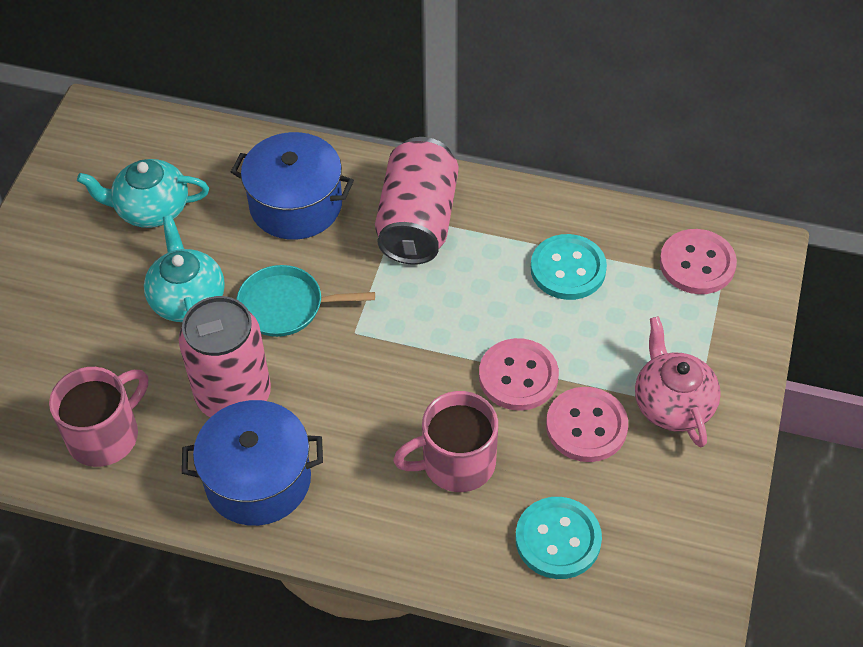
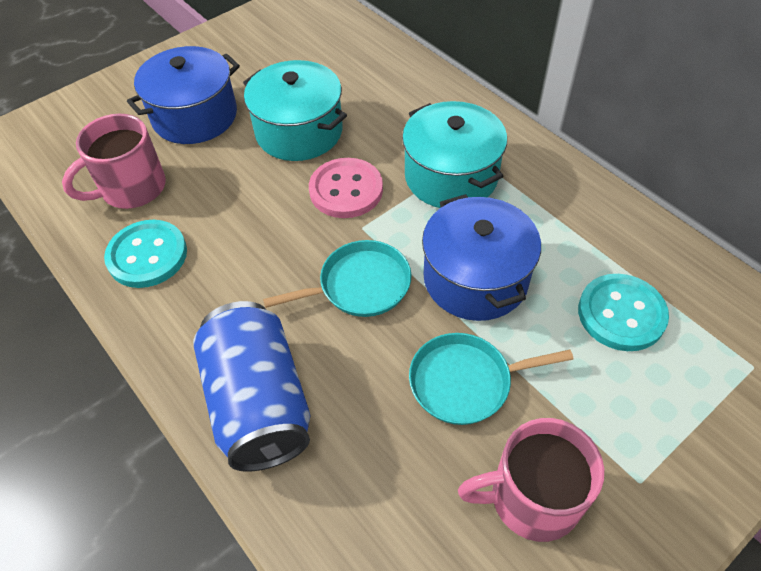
blue can: none = 0 -> [193,301,311,472] = 1
pink button: [479,338,559,411] [546,387,628,462] [660,229,737,294] = 3 -> [309,158,383,218] = 1
pink can: [179,296,271,417] [375,137,458,265] = 2 -> none = 0
pink teapot: [635,316,721,447] = 1 -> none = 0
turquoise pan: [237,265,375,337] = 1 -> [263,240,412,317] [409,333,574,425] = 2
turquoise pot: none = 0 -> [243,60,347,161] [402,101,507,208] = 2
turquoise teapot: [77,159,209,228] [144,215,225,322] = 2 -> none = 0

